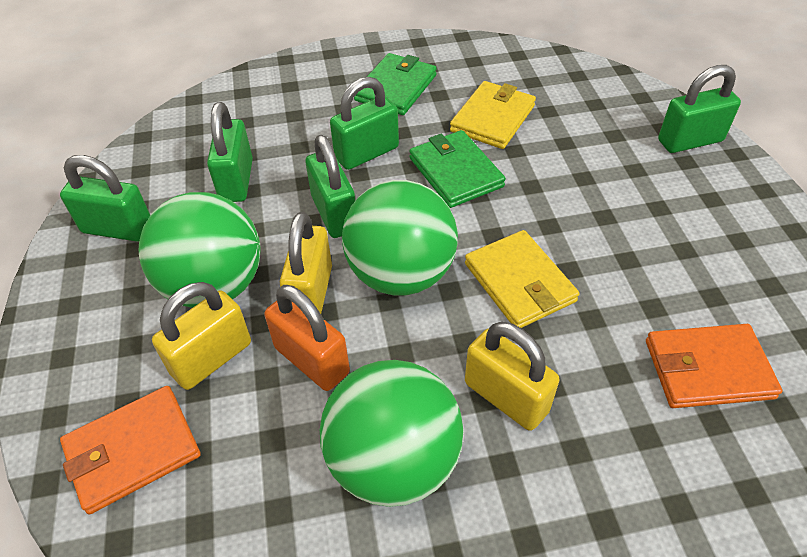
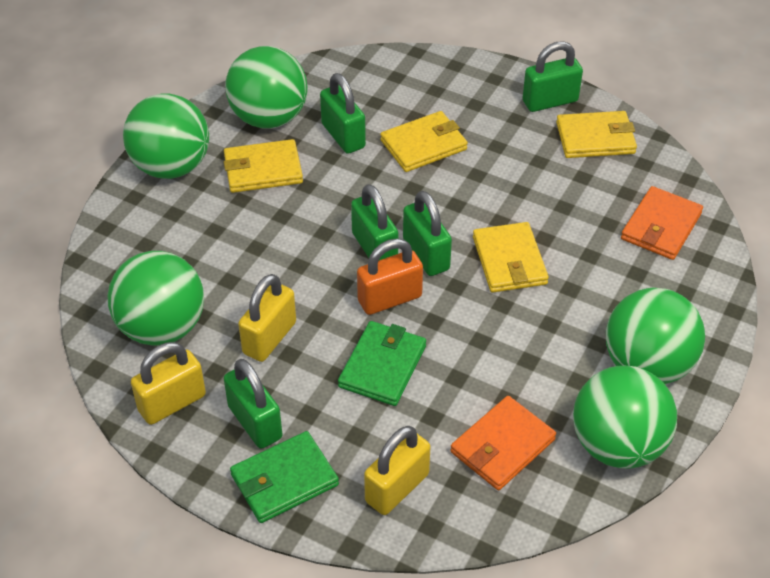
green ball: [139,192,261,308] [320,360,463,507] [342,180,458,295] = 3 -> [107,251,204,346] [123,93,209,179] [225,46,308,129] [573,366,677,469] [606,288,705,384] = 5
yellow wallet: [450,81,536,149] [465,230,579,328] = 2 -> [224,139,303,193] [380,111,468,172] [473,222,549,293] [556,111,637,158] = 4

